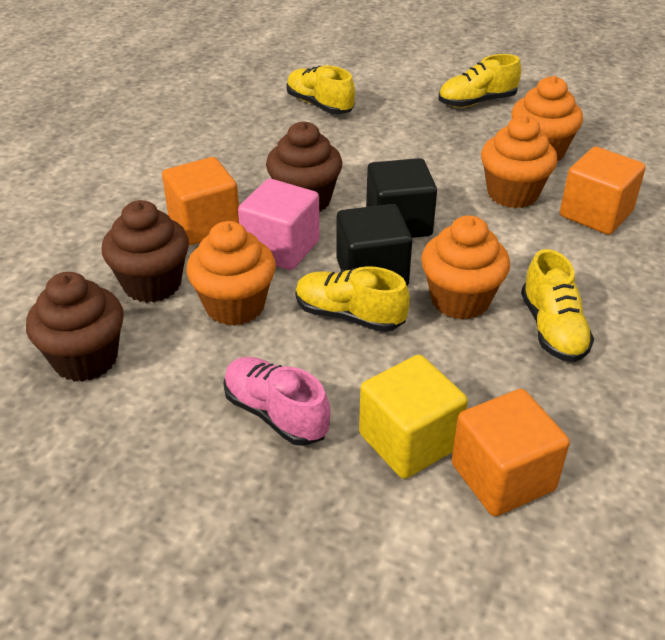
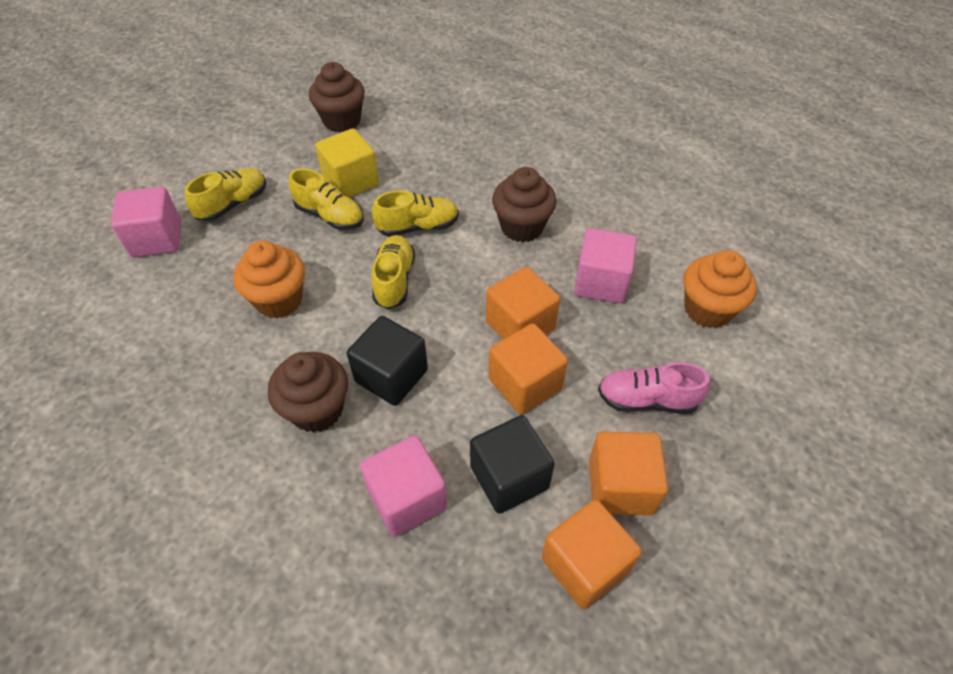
orange cube: [162,157,239,245] [452,389,570,516] [560,147,646,235] = 3 -> [486,267,560,340] [488,323,568,415] [541,500,642,609] [589,432,668,515] = 4
orange cupcake: [186,221,276,326] [421,215,510,320] [481,115,558,208] [511,76,583,161] = 4 -> [233,241,305,319] [683,250,757,328] = 2
pink cube: [238,179,320,270] = 1 -> [111,187,181,257] [360,435,447,537] [574,228,637,303] = 3

